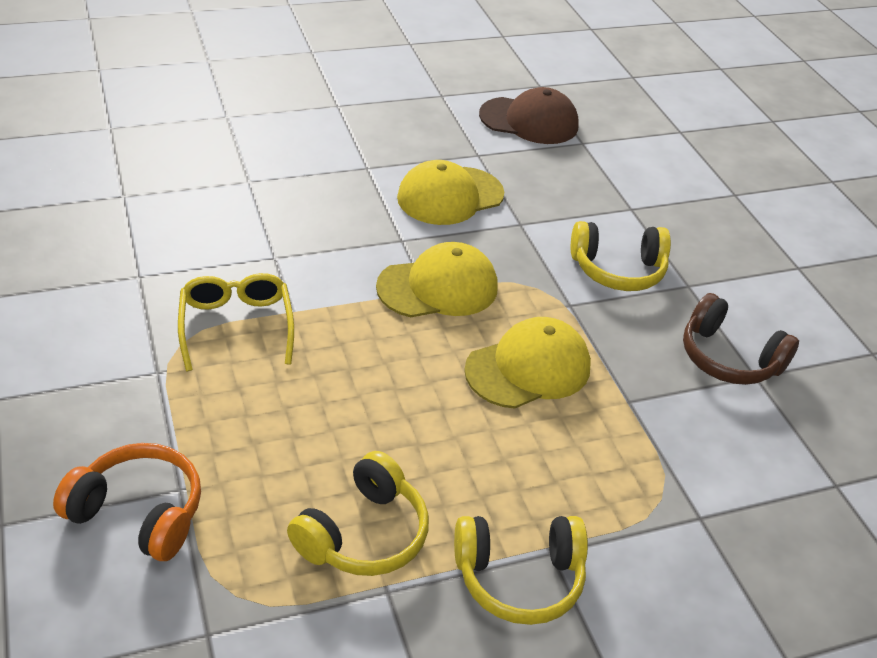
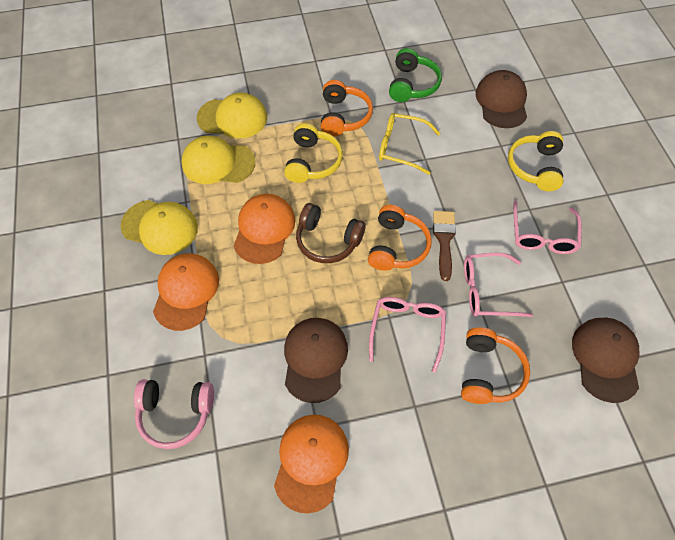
brown brush: none = 0 -> [433,211,456,281] = 1
brown cap: [479,87,579,144] = 1 -> [284,318,348,403] [476,70,527,128] [572,318,639,403] = 3
green headphones: none = 0 -> [389,48,442,102] = 1
orange cap: none = 0 -> [153,253,219,331] [233,194,295,264] [274,415,349,514] = 3
orange headphones: [53,443,201,561] = 1 -> [321,80,373,137] [368,205,432,271] [461,327,530,404] = 3
pink glasses: none = 0 -> [369,297,446,373] [464,253,533,317] [513,200,582,254] = 3
pink headphones: none = 0 -> [134,379,214,449] = 1
yellow headphones: [287,451,429,576] [454,516,588,625] [571,221,671,291] = 3 -> [284,123,343,183] [508,131,563,191] = 2

